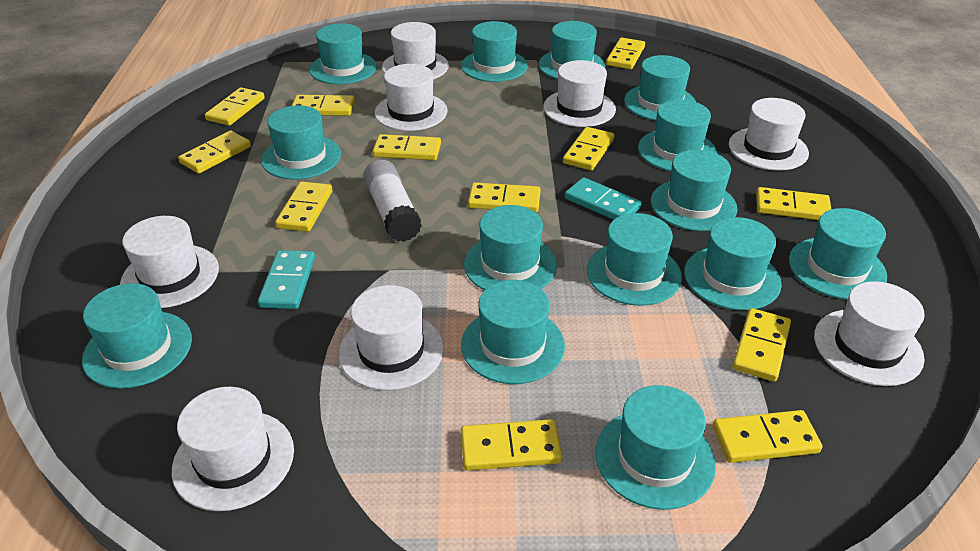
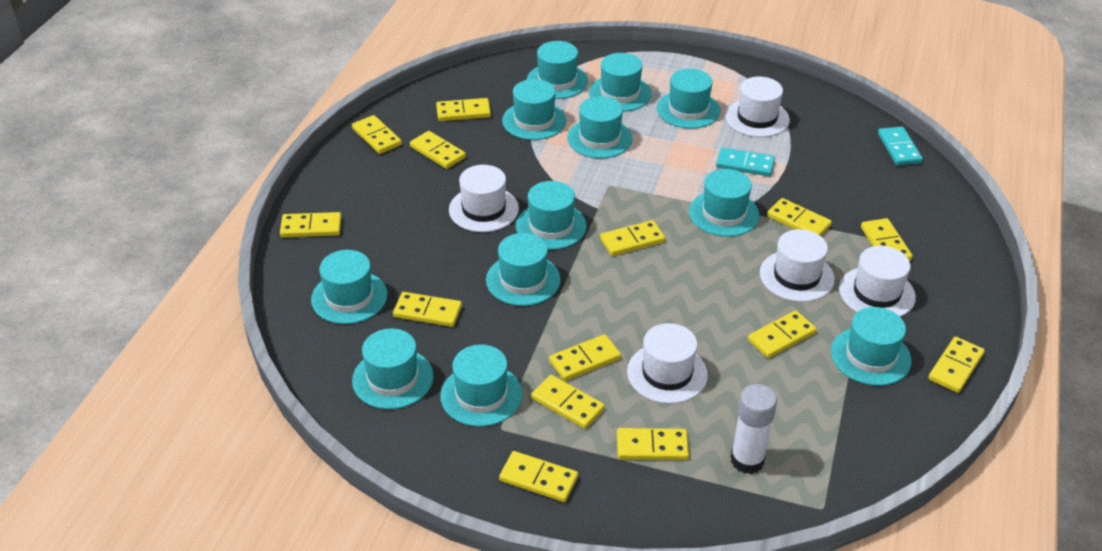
turquoise hat: [82,283,192,389] [261,105,341,180] [309,23,377,84] [461,21,528,82] [461,280,565,384] [464,205,557,290] [538,21,605,79] [587,213,682,306] [595,385,716,510] [624,55,696,120] [638,100,717,171] [651,150,737,231] [684,217,782,310] [789,208,887,300] = 14 -> [311,250,387,324] [352,328,433,409] [440,344,523,427] [486,233,561,306] [502,79,567,140] [516,181,587,250] [526,41,588,99] [567,96,633,158] [589,53,651,112] [657,68,720,129] [689,169,760,237] [831,307,911,386] = 12
white hat: [120,216,219,308] [172,387,294,511] [339,285,444,391] [374,64,448,131] [382,22,449,79] [543,60,616,127] [729,98,809,171] [814,281,925,386] = 8 -> [449,165,519,232] [627,323,708,404] [725,77,790,137] [760,229,835,302] [839,246,916,317] = 5
yellow domino: [178,131,251,173] [205,87,265,126] [275,181,333,232] [292,95,355,116] [372,134,441,160] [461,419,562,471] [468,182,541,212] [563,127,614,170] [606,37,645,69] [713,410,822,463] [732,308,791,382] [756,187,831,220] = 12 -> [280,212,342,237] [352,115,402,154] [393,292,462,327] [410,131,466,169] [436,98,491,121] [499,451,578,502] [531,375,605,429] [549,334,621,381] [600,220,665,256] [617,428,689,460] [748,310,817,358] [767,198,832,236] [861,218,913,261] [928,337,985,393] = 14

